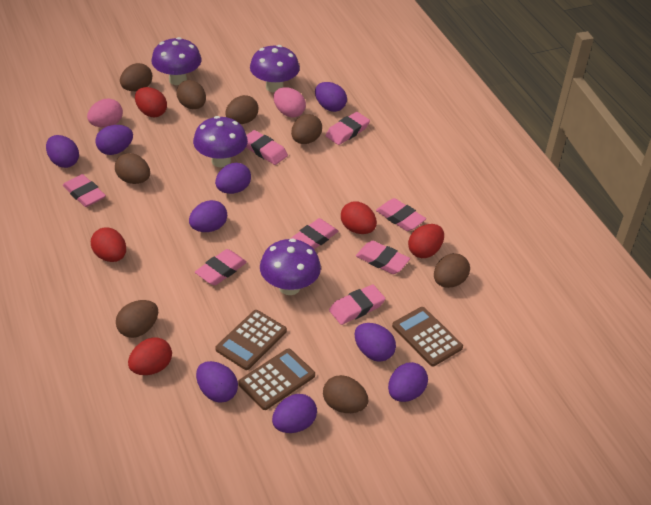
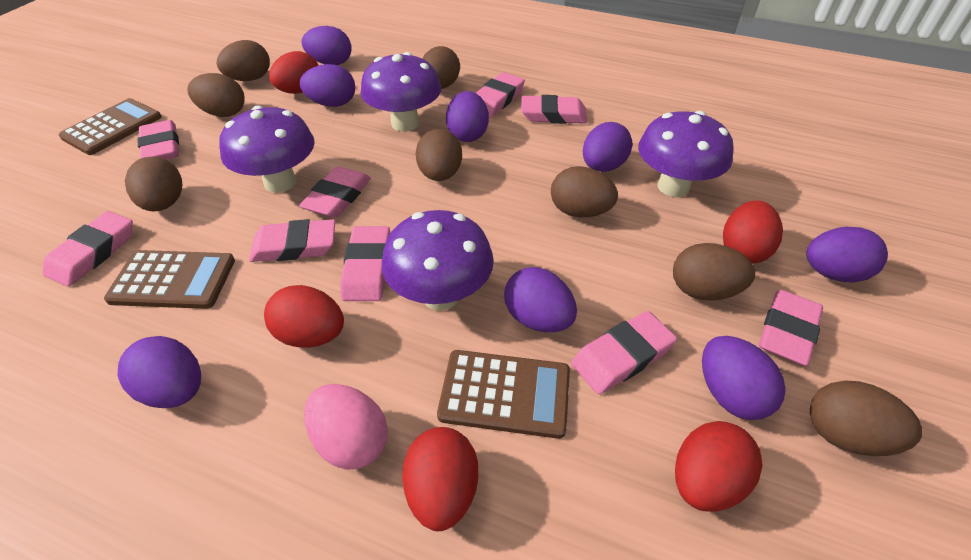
pink egg: [87,98,123,128] [274,87,306,118] = 2 -> [304,384,388,470] = 1
pink eraser: [63,174,106,207] [195,249,247,285] [246,130,288,165] [290,218,338,249] [326,112,370,145] [329,284,385,325] [356,241,410,274] [376,198,426,231] = 8 -> [43,211,133,287] [137,120,179,160] [249,219,335,262] [299,166,371,218] [340,226,391,301] [476,72,525,118] [521,95,587,124] [571,311,677,394] [759,290,823,366] = 9
purple egg: [46,135,79,168] [95,125,133,155] [189,200,227,232] [196,361,238,403] [215,163,251,194] [272,394,317,433] [315,82,347,112] [354,323,396,362] [388,362,428,402] = 9 -> [118,336,201,408] [300,64,355,107] [302,26,352,65] [446,91,489,142] [504,267,577,332] [583,122,632,172] [702,336,786,420] [807,227,888,283] = 8

